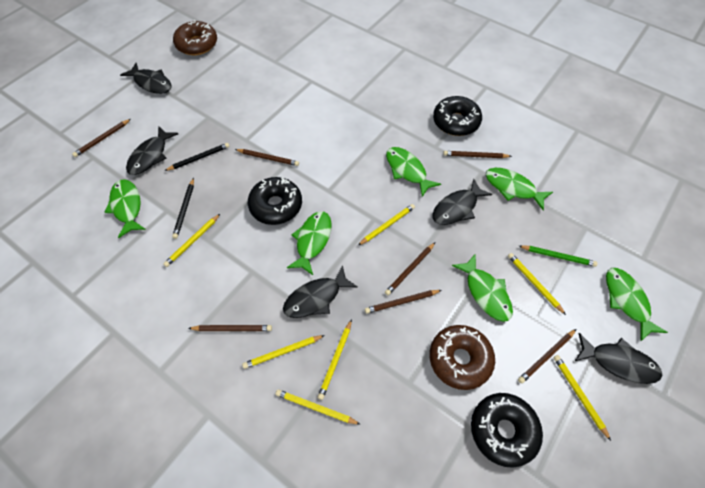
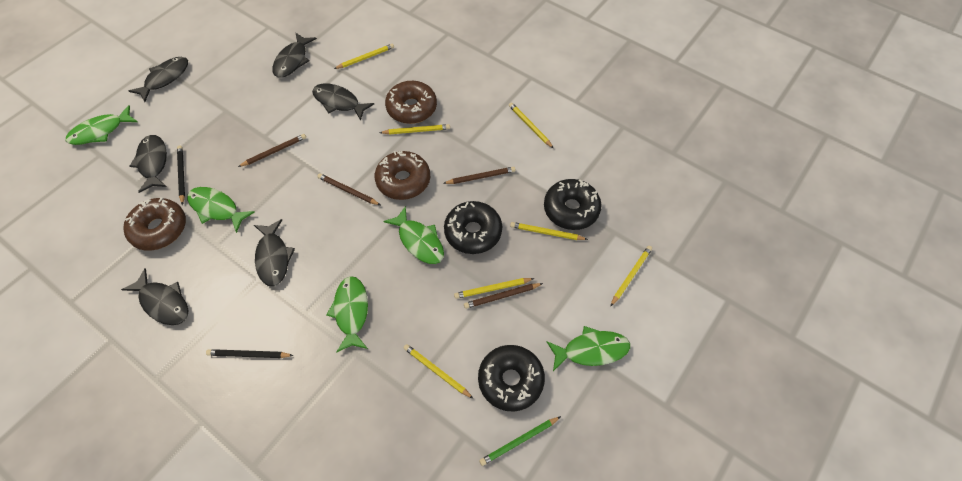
black fish: [120,63,171,94] [126,126,178,175] [283,265,357,318] [433,179,492,225] [575,333,662,384] = 5 -> [121,269,189,325] [129,57,188,102] [129,135,167,193] [254,219,295,286] [272,33,317,78] [312,84,374,121] = 6
brown donut: [173,20,217,55] [430,325,495,390] = 2 -> [123,197,186,251] [375,151,430,200] [385,81,437,124] = 3
brown pencil: [72,119,131,157] [188,325,272,331] [235,149,299,166] [365,290,442,314] [385,242,435,295] [443,151,512,158] [518,329,576,384] = 7 -> [238,134,306,167] [317,173,380,205] [443,167,516,184] [464,283,543,309] = 4
green fish: [104,179,146,238] [287,211,332,275] [386,147,441,197] [452,253,513,322] [485,168,553,210] [606,268,668,342] = 6 -> [66,105,137,145] [187,187,255,233] [326,276,368,353] [383,206,444,264] [546,326,630,371] = 5

